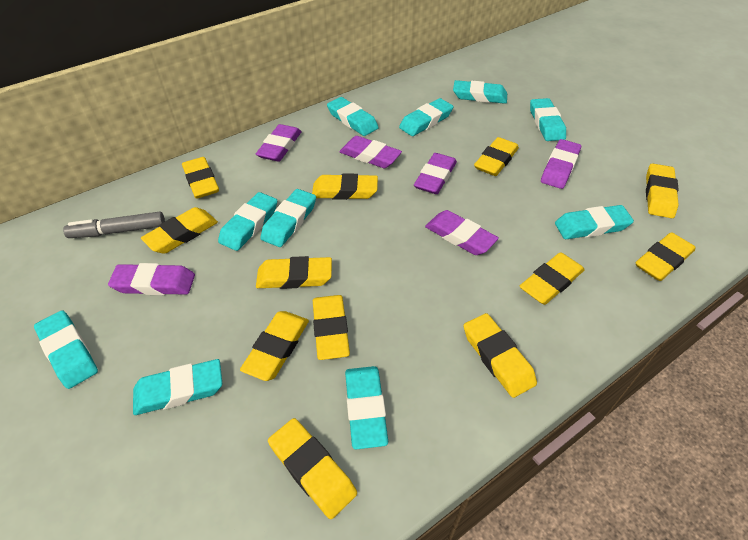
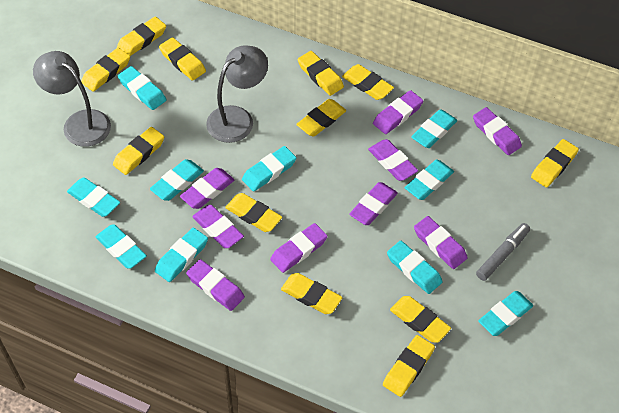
grey lamp: none = 0 -> [33,51,111,147] [206,45,268,143] = 2
purple eraser: [108,263,195,295] [256,124,302,162] [339,136,402,168] [414,153,457,194] [425,210,499,255] [541,139,581,189] = 6 -> [180,168,234,209] [186,259,245,311] [192,205,244,248] [270,223,328,273] [349,182,398,225] [368,139,418,181] [373,90,423,134] [414,216,468,269] [473,107,522,155] = 9

